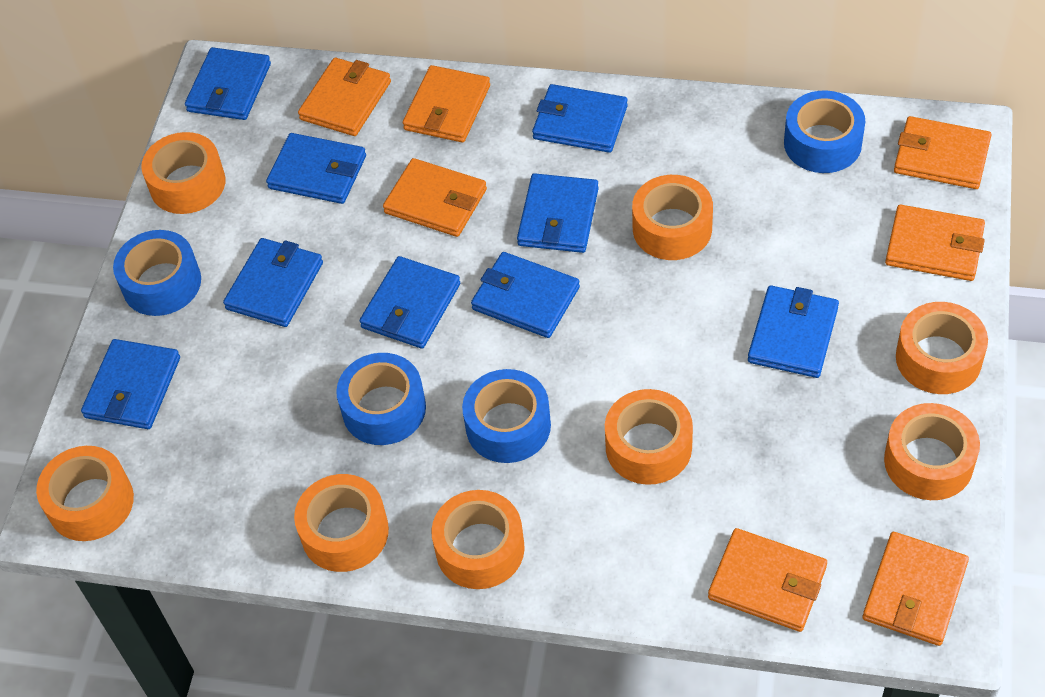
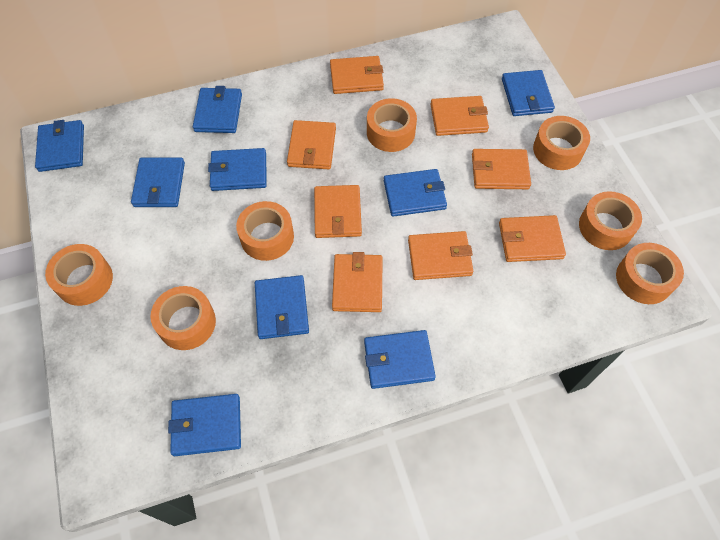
blue tape: [113,230,201,316] [336,353,426,445] [462,369,551,463] [784,90,865,173] = 4 -> none = 0
orange tape: [36,446,134,541] [141,132,226,214] [294,474,389,572] [431,490,525,589] [605,389,693,485] [632,175,713,260] [884,403,980,500] [896,302,988,394] = 8 -> [45,244,113,306] [150,286,216,350] [236,201,294,261] [367,98,417,152] [533,116,590,170] [579,191,642,250] [616,243,684,304] = 7
orange wallet: [298,58,391,136] [383,158,487,237] [403,65,490,142] [708,528,827,632] [863,532,969,646] [885,205,985,281] [894,116,991,189] = 7 -> [287,120,336,169] [314,185,362,238] [330,56,384,94] [332,252,383,312] [408,231,473,280] [430,96,489,136] [472,149,531,189] [499,215,566,262] = 8

